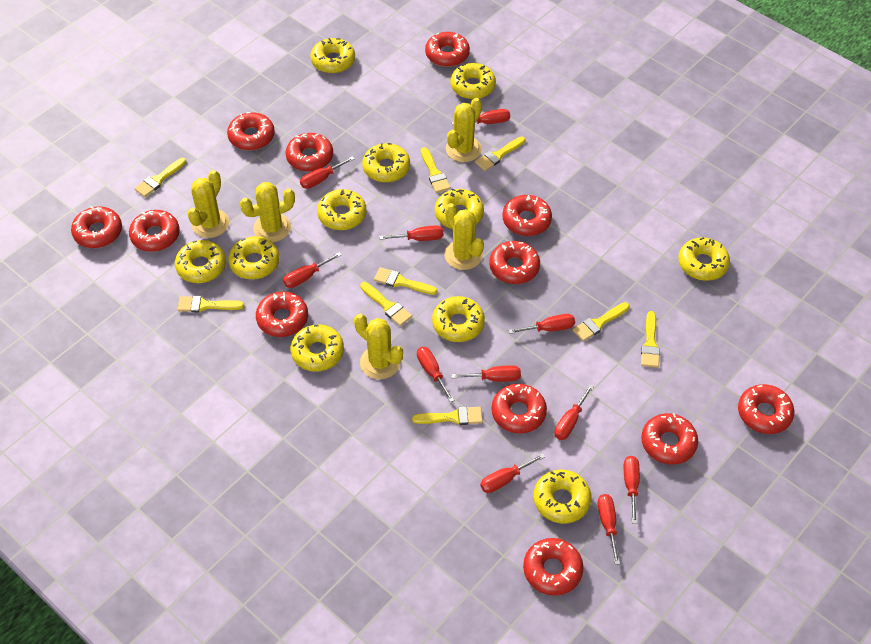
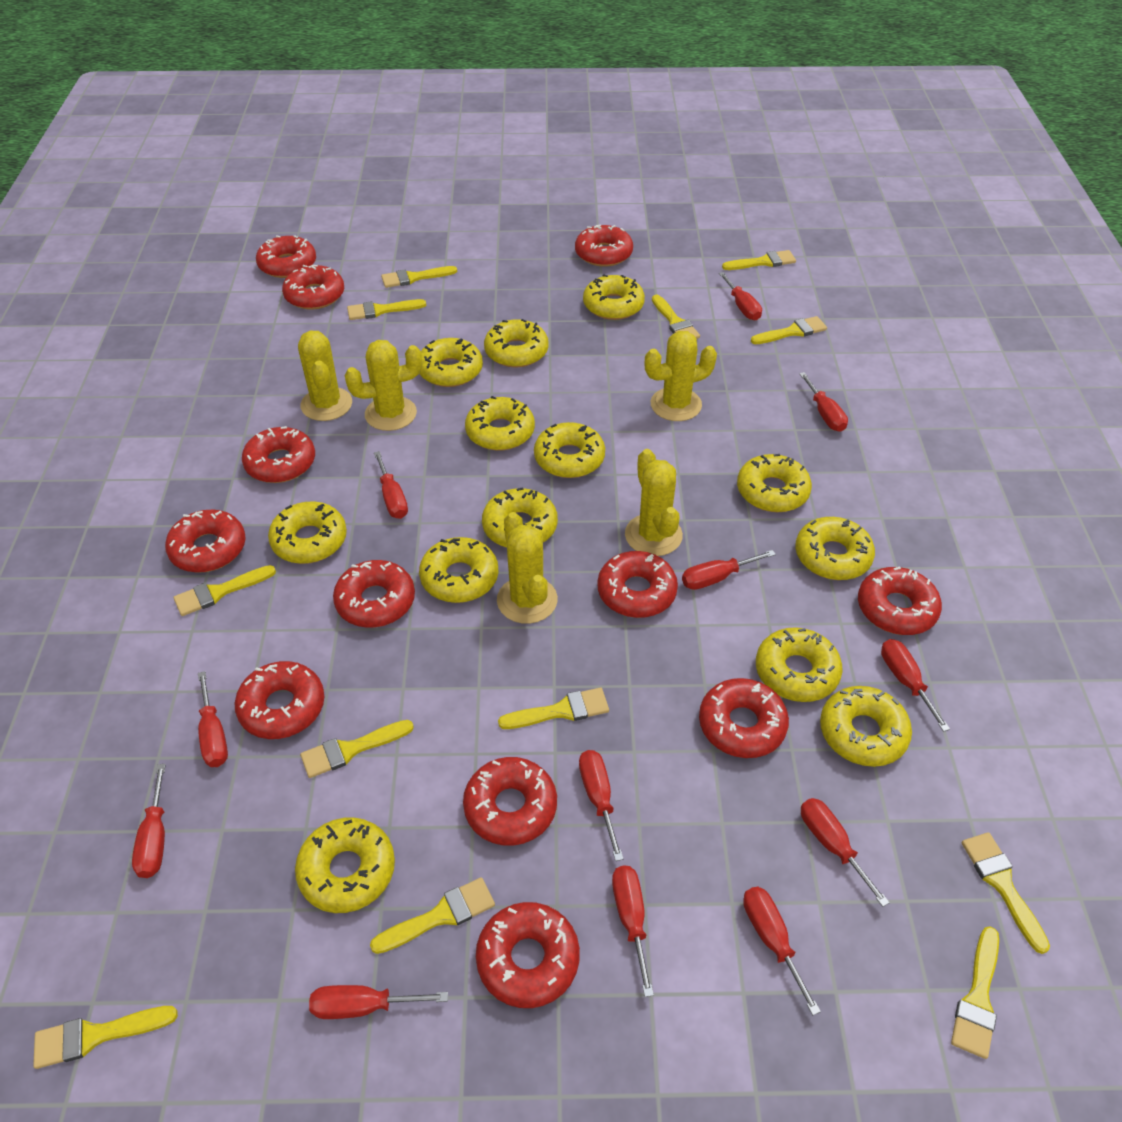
red screwdriver: [283,252,341,288] [300,156,354,189] [379,225,443,241] [417,347,454,402] [451,109,510,125] [451,365,521,382] [480,453,545,493] [508,314,575,334] [554,385,594,440] [598,494,620,565] [624,456,640,524] = 11 -> [132,764,166,878] [198,671,228,767] [309,985,448,1019] [374,451,408,519] [579,750,624,861] [612,865,654,997] [682,550,776,590] [719,272,762,320] [743,887,821,1015] [799,372,848,432] [801,798,890,907] [881,639,950,732] = 12
yellow brush: [134,158,186,197] [177,296,244,312] [360,282,412,326] [374,267,438,295] [412,407,483,425] [421,147,451,193] [475,136,526,171] [573,302,630,341] [641,311,660,368] = 9 -> [33,1006,178,1069] [174,565,276,616] [300,720,414,778] [347,299,426,320] [370,877,495,954] [381,266,457,288] [498,688,609,729] [652,295,700,339] [722,250,796,270] [751,316,827,344] [951,926,999,1059] [962,832,1050,954] = 12
yellow donut: [175,240,226,283] [228,236,279,279] [290,324,344,372] [310,38,355,73] [317,189,367,230] [362,143,410,183] [432,296,485,342] [435,188,484,229] [450,63,496,99] [534,470,592,524] [678,237,730,281] = 11 -> [268,501,347,564] [295,817,395,913] [419,338,483,387] [419,537,498,603] [465,396,535,451] [482,487,558,548] [484,319,549,367] [534,422,605,478] [583,274,645,320] [737,454,812,512] [756,627,843,702] [795,517,875,580] [820,686,912,767] = 13

